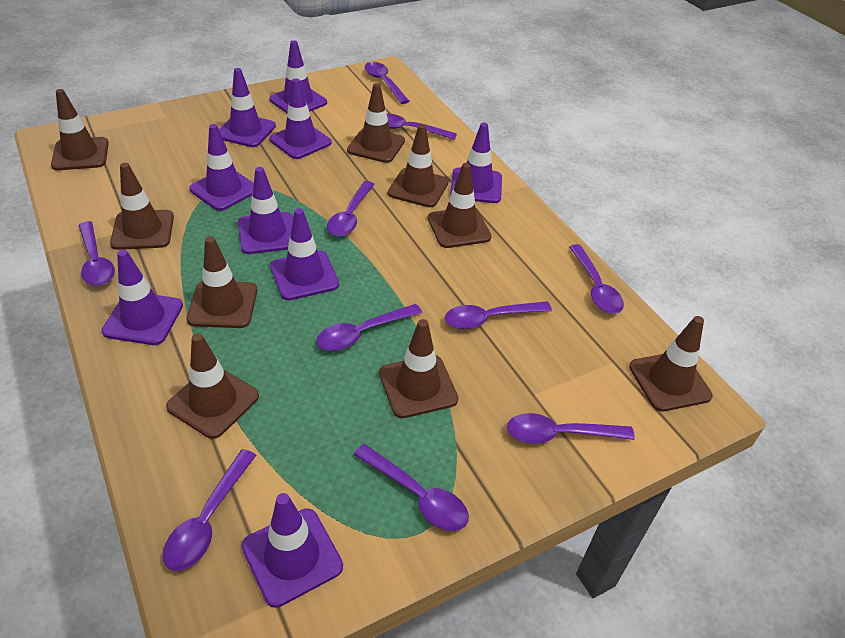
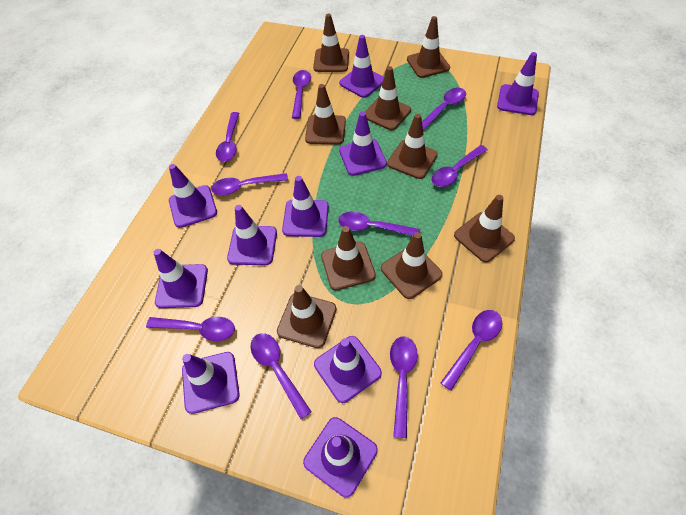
purple traffic cone: [101,249,183,345] [189,124,254,211] [219,68,276,147] [238,167,293,254] [242,493,343,608] [269,40,327,113] [270,78,332,159] [270,208,339,300] [450,123,502,203] = 9 -> [153,249,208,308] [169,164,217,228] [182,352,240,414] [227,205,277,266] [282,176,329,237] [303,417,378,498] [314,336,382,403] [339,35,384,98] [339,112,387,176] [497,52,539,115] = 10

